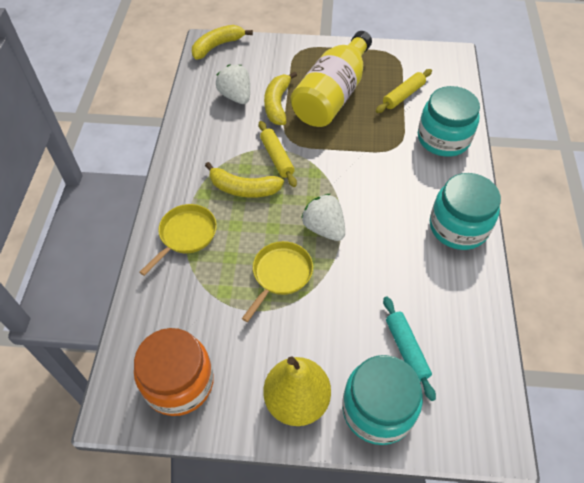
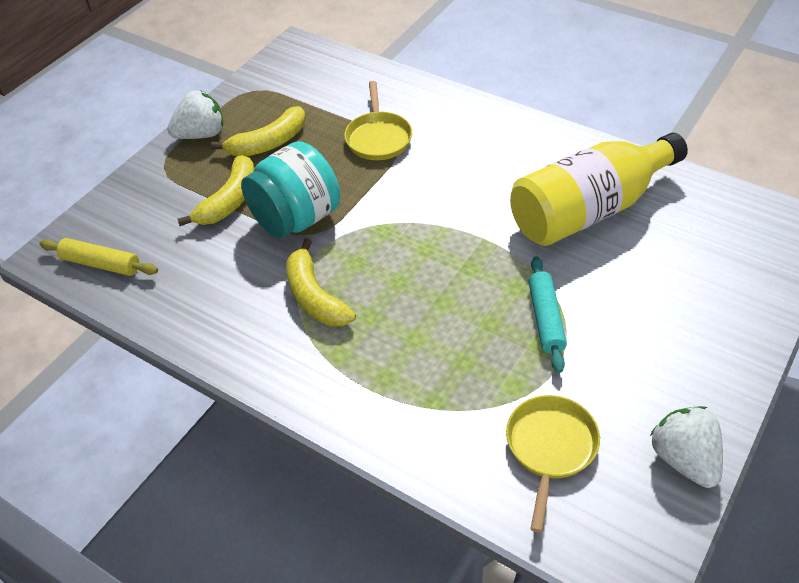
orange jar: [134,328,214,416] = 1 -> none = 0
turquoise jar: [342,355,423,445] [418,86,480,157] [430,173,501,250] = 3 -> [241,141,340,239] = 1
yellow pear: [264,356,331,426] = 1 -> none = 0
yellow rolling pin: [259,121,297,187] [376,69,432,113] = 2 -> [39,238,158,276] = 1

